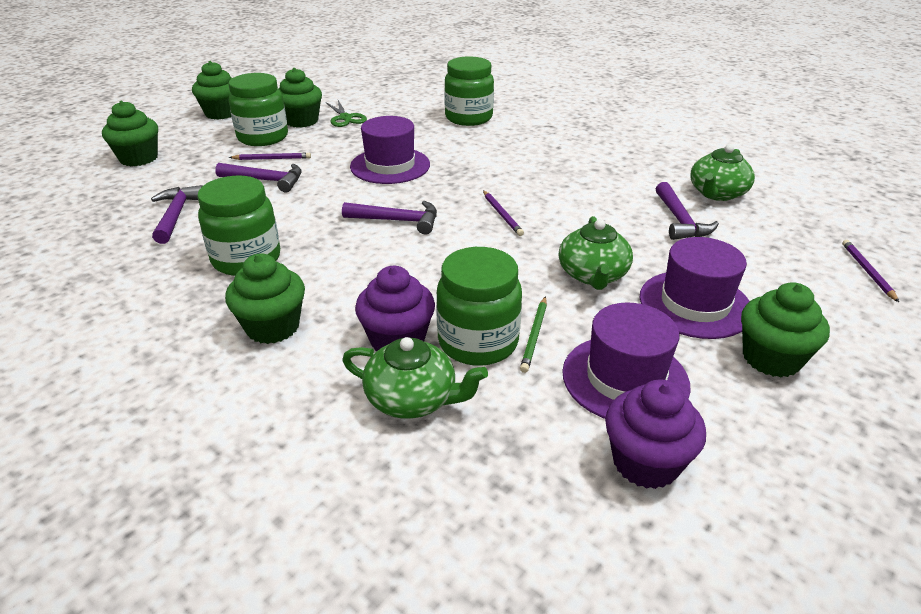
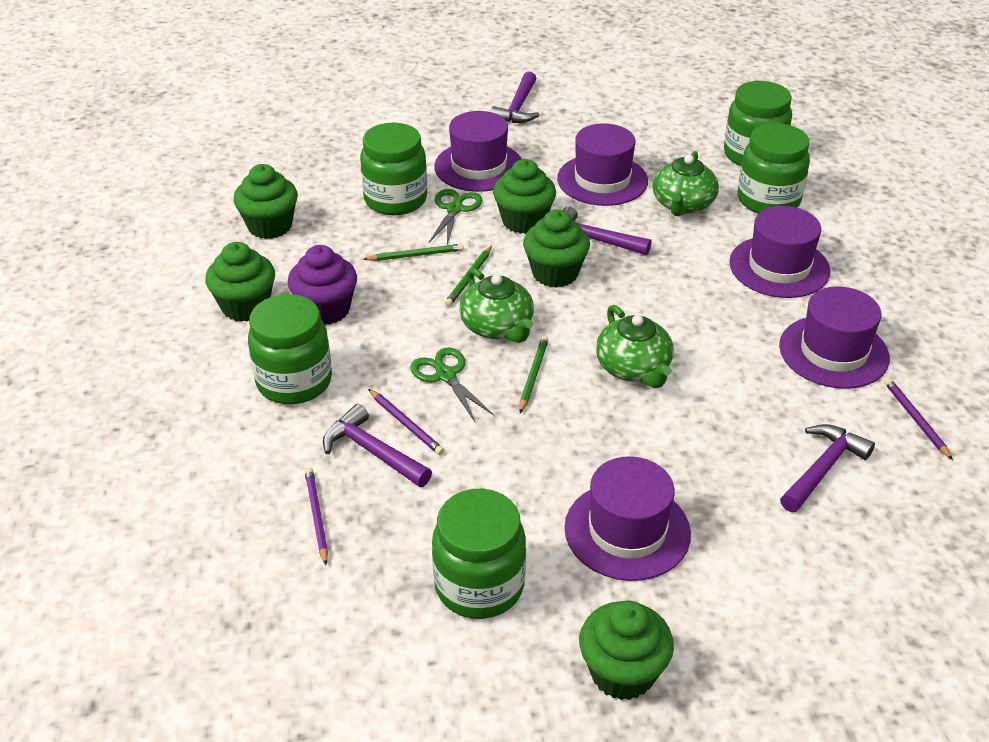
green jar: [197,176,280,276] [229,73,288,146] [436,247,522,366] [444,56,494,126] = 4 -> [248,294,332,404] [360,123,427,215] [432,489,526,619] [724,81,792,166] [737,123,810,214] = 5
green pencil: [520,296,547,373] = 1 -> [364,244,464,261] [445,246,492,306] [519,336,549,413] = 3
green scissors: [326,100,367,127] = 1 -> [410,347,494,422] [429,189,482,245] = 2
purple cupcake: [355,266,435,351] [605,379,706,489] = 2 -> [288,245,357,325] = 1
purple hat: [350,116,430,184] [562,303,690,419] [640,237,750,339] = 3 -> [434,111,522,192] [557,123,648,206] [564,456,691,581] [729,206,831,298] [779,286,890,389] = 5

